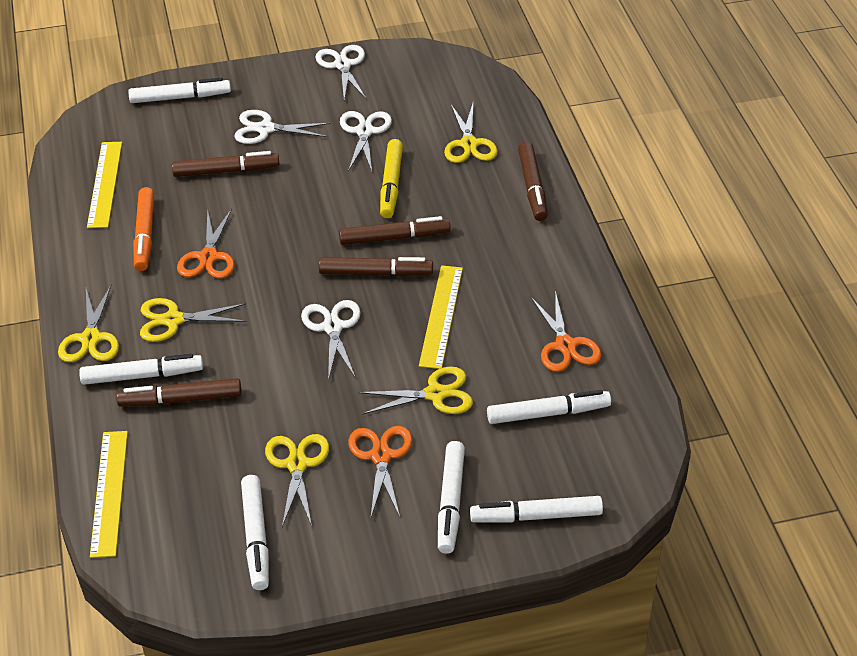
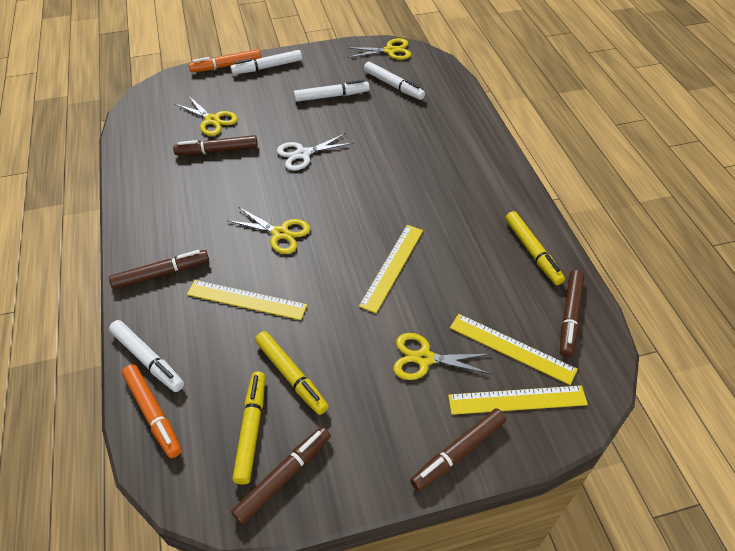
orange marker: [133,187,154,271] = 1 -> [122,364,182,458] [188,49,261,72] = 2
orange scissors: [177,209,235,278] [348,426,412,517] [531,291,601,372] = 3 -> none = 0
white marker: [79,354,203,385] [128,78,231,103] [241,475,269,590] [438,441,465,554] [470,496,603,523] [487,390,611,424] = 6 -> [109,320,184,392] [230,50,302,75] [294,80,370,102] [364,61,425,100] = 4
white scissors: [234,110,331,144] [301,300,361,381] [315,45,366,100] [340,111,392,171] = 4 -> [277,133,353,171] = 1
yellow marker: [380,139,403,218] = 1 -> [232,371,265,484] [255,331,329,415] [505,211,565,285] = 3
yellow ruler: [87,142,122,228] [90,431,128,558] [419,265,463,369] = 3 -> [187,280,307,320] [359,225,423,313] [448,385,588,415] [450,314,578,385] = 4
yellow scissors: [58,285,119,362] [140,298,247,342] [265,434,329,527] [358,367,473,414] [444,104,498,163] = 5 -> [175,95,238,136] [227,207,310,254] [346,38,411,60] [393,333,491,380] = 4

